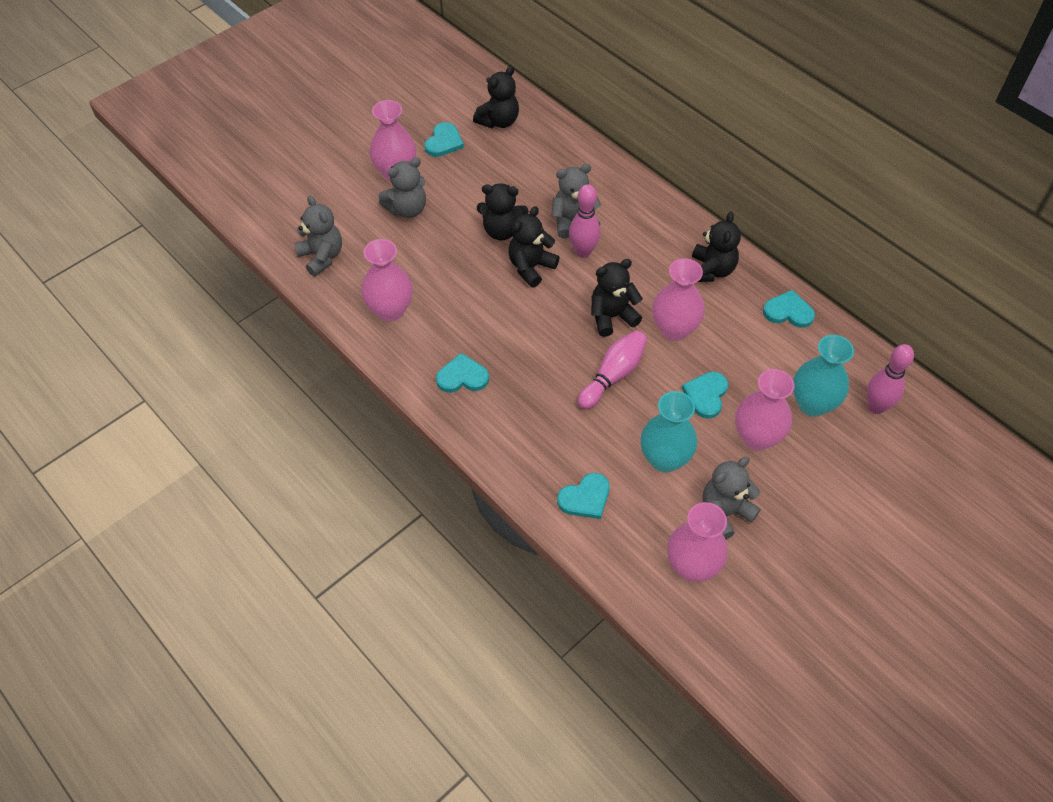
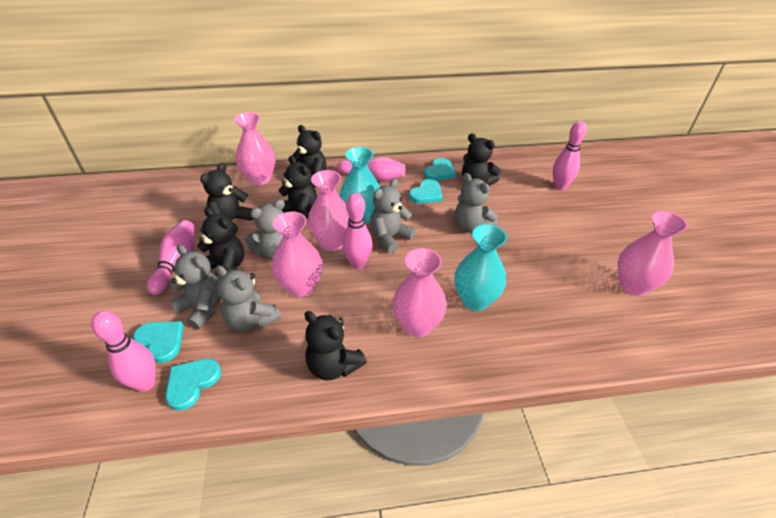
black teddy bear: [473,66,519,128] [477,183,529,240] [508,206,560,287] [591,259,643,337] [692,212,741,282] = 5 -> [197,207,244,279] [200,163,254,234] [278,156,317,219] [292,125,326,188] [304,311,367,380] [462,133,501,186] = 6
grey teddy bear: [294,196,342,276] [379,157,426,218] [551,164,601,239] [702,457,761,540] = 4 -> [170,244,221,330] [216,265,281,332] [245,199,285,260] [370,179,415,254] [455,173,498,233] = 5
pink bowling pin: [569,184,600,258] [578,330,647,409] [866,344,914,414] = 3 -> [91,311,156,392] [147,220,194,295] [337,157,405,181] [342,193,373,270] [553,121,587,190] = 5
turquoise heart: [424,122,464,157] [436,353,489,393] [557,473,610,519] [682,372,728,419] [763,290,815,328] = 5 -> [133,321,184,363] [165,359,221,411] [409,179,443,204] [424,158,456,181] = 4

